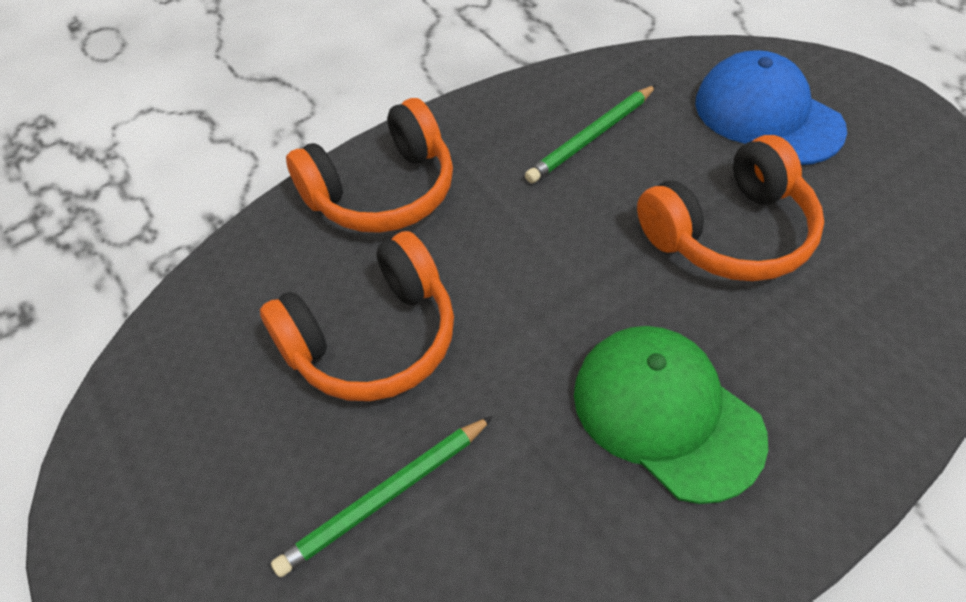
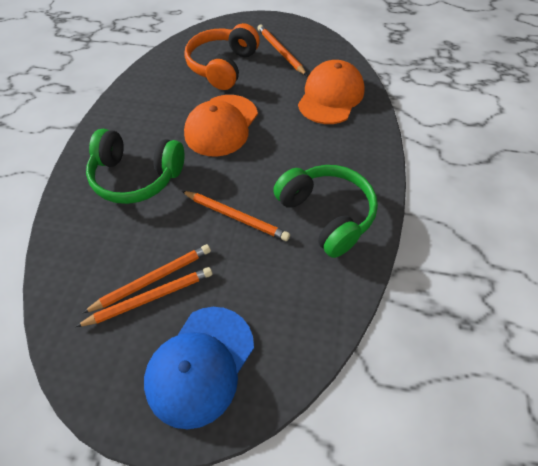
green cap: [574,326,768,504] = 1 -> none = 0
green headphones: none = 0 -> [86,129,185,204] [273,165,378,258] = 2
green pencil: [271,416,493,577] [525,85,656,183] = 2 -> none = 0
orange cap: none = 0 -> [184,95,258,156] [298,60,365,124] = 2
orange headphones: [260,231,454,401] [286,98,453,233] [637,135,824,281] = 3 -> [184,23,260,90] = 1
orange pencil: none = 0 -> [75,267,212,327] [83,244,211,313] [182,191,290,241] [258,25,307,76] = 4

